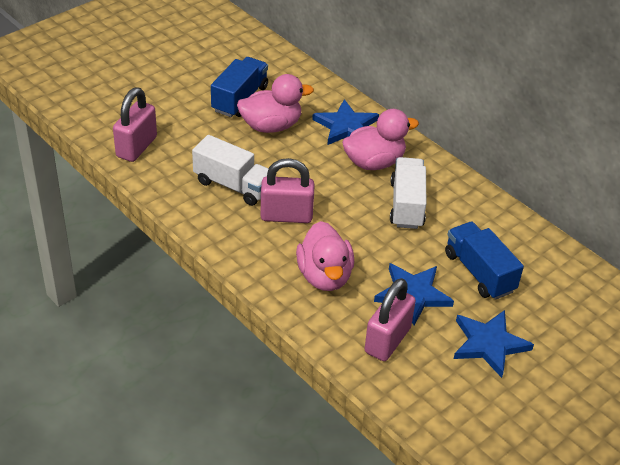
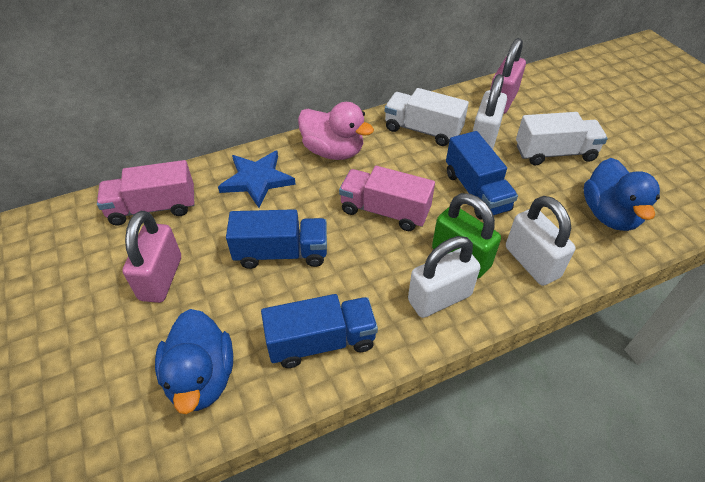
blue duck: none = 0 -> [155,309,233,414] [584,158,660,231] = 2
blue star: [312,99,379,145] [374,263,454,325] [454,310,534,378] = 3 -> [218,151,296,208] = 1
blue truck: [211,57,268,117] [445,221,524,300] = 2 -> [226,209,327,269] [261,294,378,368] [446,131,518,220] = 3
green padlock: none = 0 -> [432,193,501,279] = 1
pink duck: [237,74,314,133] [296,221,354,291] [342,109,419,170] = 3 -> [298,102,374,160] = 1
pink padlock: [113,87,157,162] [260,158,315,223] [365,278,416,361] = 3 -> [122,211,181,303] [490,38,526,114] = 2
pink truck: none = 0 -> [97,160,194,225] [339,166,435,231] = 2
white padlock: none = 0 -> [408,236,480,318] [473,74,507,149] [506,196,576,286] = 3

